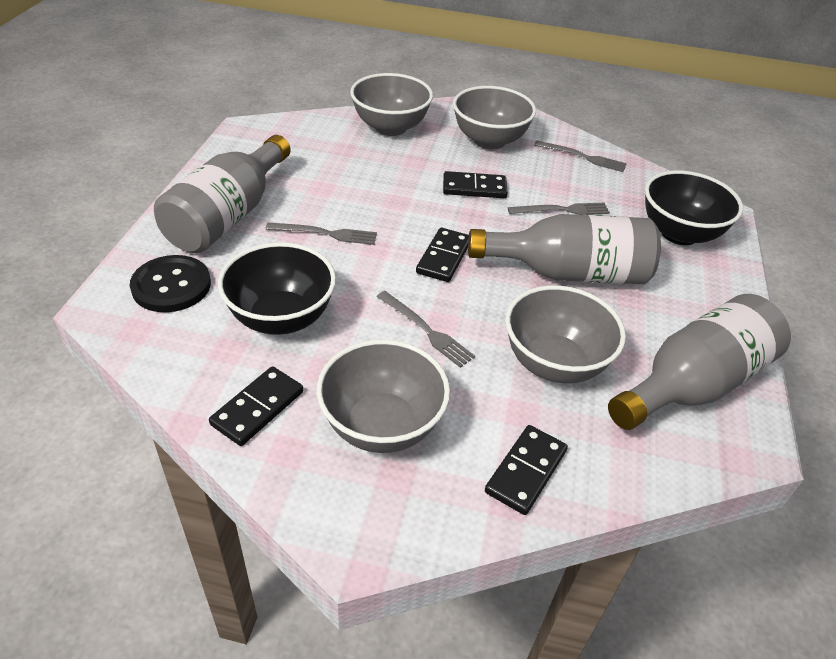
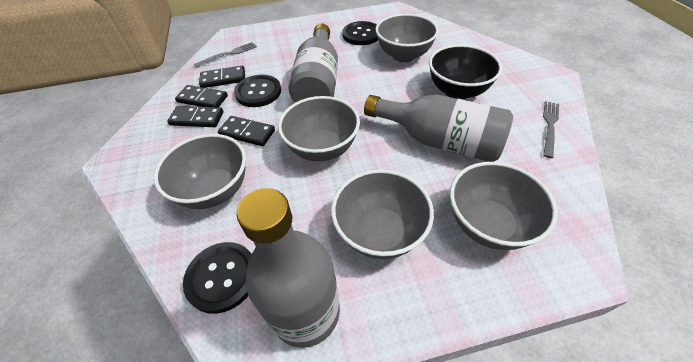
black bowl: [218,242,336,335] [645,170,743,245] = 2 -> [429,44,502,99] = 1
black button: [130,255,211,312] = 1 -> [183,242,251,314] [234,74,281,107] [342,21,378,45] = 3
grey bowl: [317,340,450,453] [350,73,433,136] [453,86,536,149] [505,285,626,383] = 4 -> [154,134,246,209] [278,96,360,161] [331,169,434,259] [375,14,438,62] [450,162,557,250] = 5
grey fork: [265,222,377,245] [377,291,475,368] [508,203,610,215] [534,140,627,172] = 4 -> [193,42,257,68] [543,101,559,158] = 2

